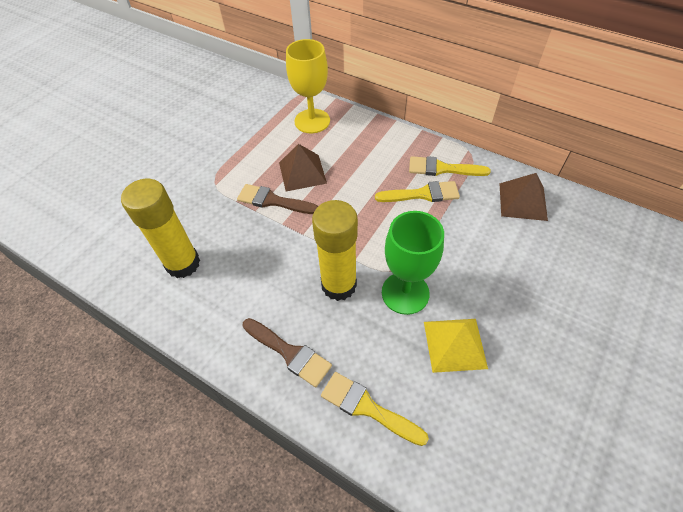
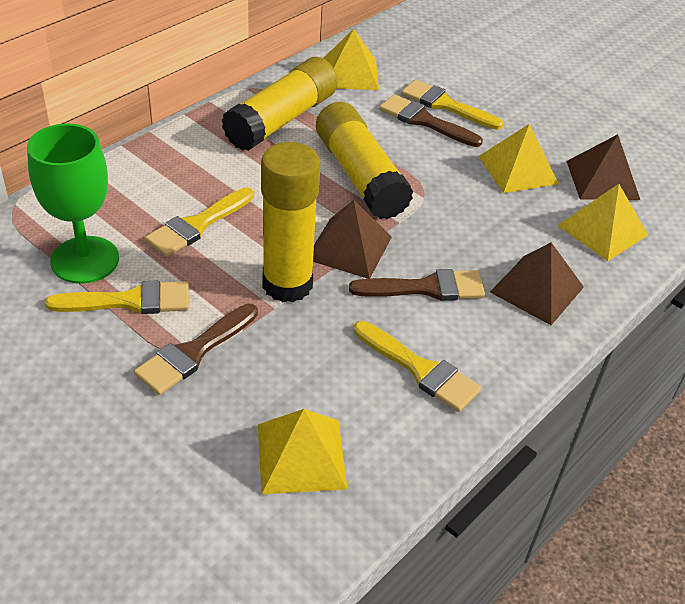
brown brush: [237,184,318,214] [243,318,332,387] = 2 -> [134,304,258,395] [349,269,485,301] [379,94,483,147] = 3
brown pyramid: [279,144,327,191] [499,173,548,221] = 2 -> [313,200,392,279] [490,242,584,325] [566,134,640,200] = 3
yellow brush: [321,372,429,446] [375,181,460,202] [409,156,491,176] = 3 -> [45,280,189,314] [145,187,254,257] [354,321,481,412] [401,80,504,130] = 4
yellow glue stick: [121,179,200,278] [312,200,358,301] = 2 -> [222,57,338,151] [261,142,321,303] [316,102,413,219] = 3
yellow goblet: [286,39,330,133] = 1 -> none = 0
yellow pyramid: [424,319,488,373] = 1 -> [258,409,347,494] [323,29,379,90] [478,124,559,193] [557,184,648,261] = 4

